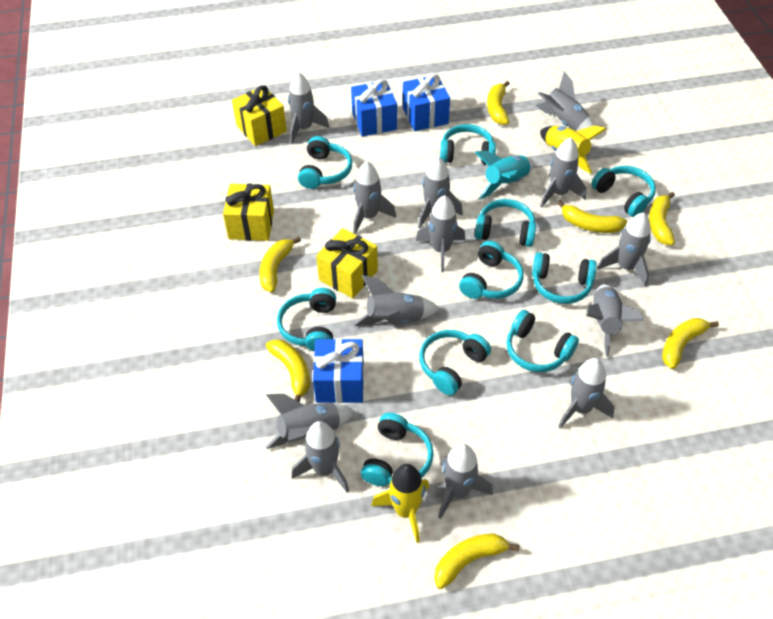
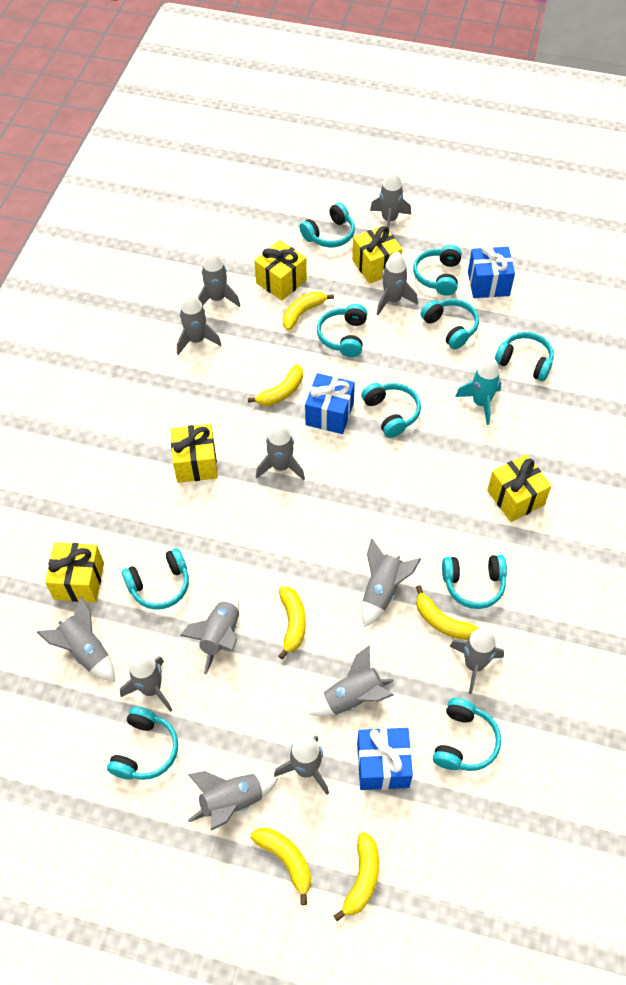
yellow banana: [259,237,301,292] [266,339,310,402] [434,533,519,589] [487,81,510,125] [557,200,627,233] [649,192,675,245] [662,318,719,369] = 7 -> [248,364,303,406] [251,828,311,905] [279,587,306,659] [283,291,334,330] [333,832,379,921] [416,585,479,640] = 6
yellow gift: [223,184,274,241] [232,85,287,146] [316,228,378,298] = 3 -> [45,542,104,602] [170,424,218,483] [254,240,307,301] [352,225,402,284] [487,454,552,522] = 5
yellow rocket: [371,464,429,543] [540,126,606,174] = 2 -> none = 0

